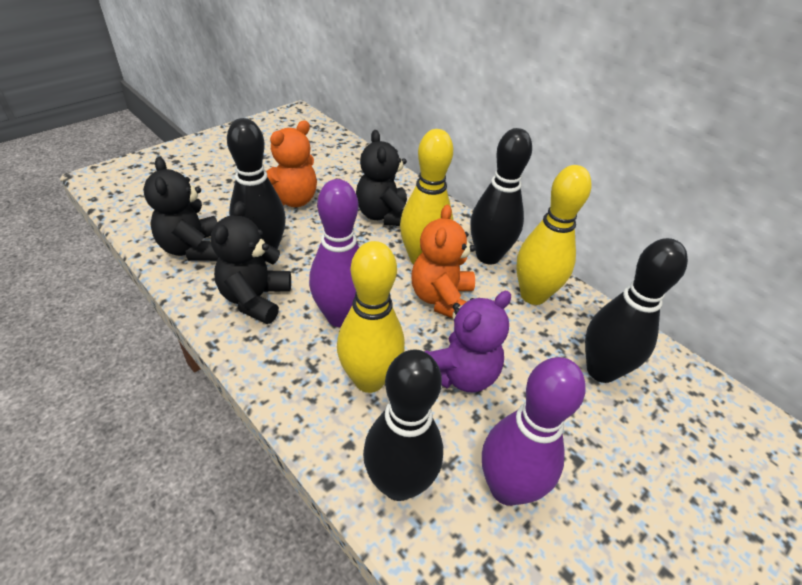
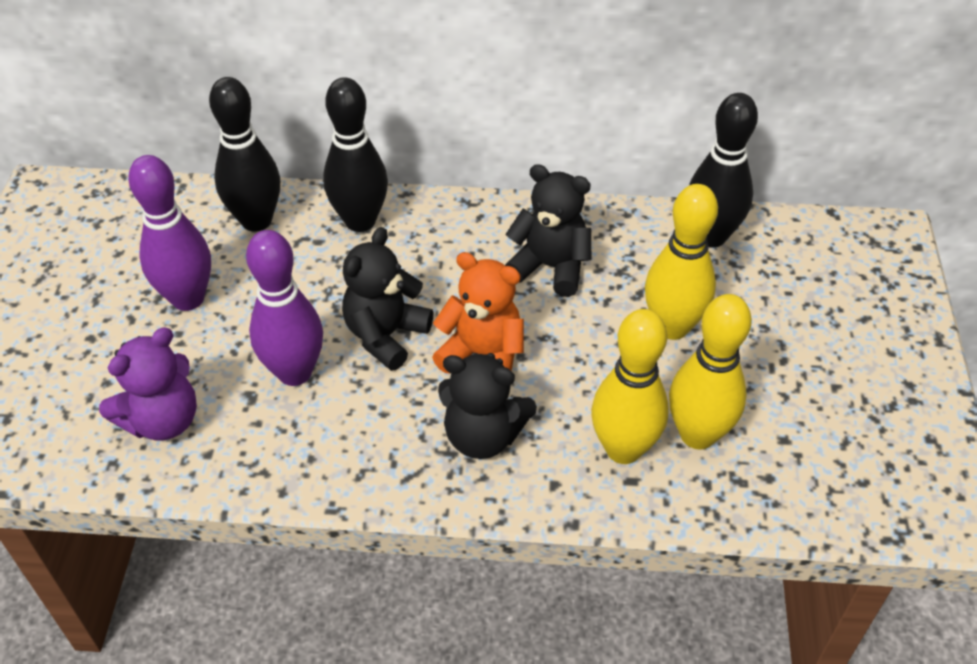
black bowling pin: [227,118,286,249] [363,349,443,501] [470,128,532,265] [585,238,688,383] = 4 -> [209,77,280,232] [323,77,388,232] [689,93,758,248] = 3
orange teddy bear: [266,120,317,207] [411,205,476,318] = 2 -> [432,252,524,373] = 1

